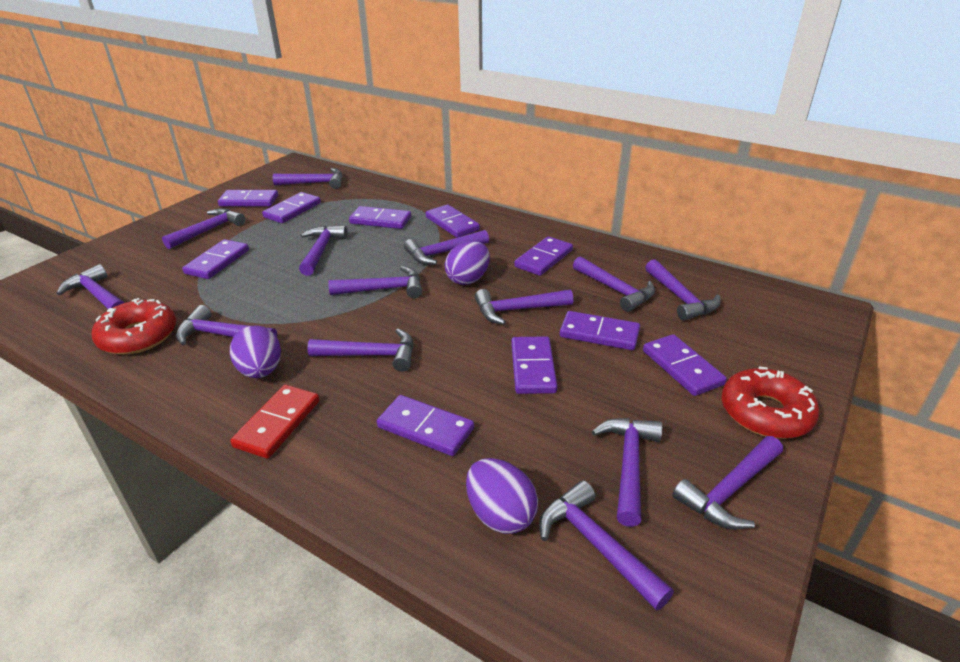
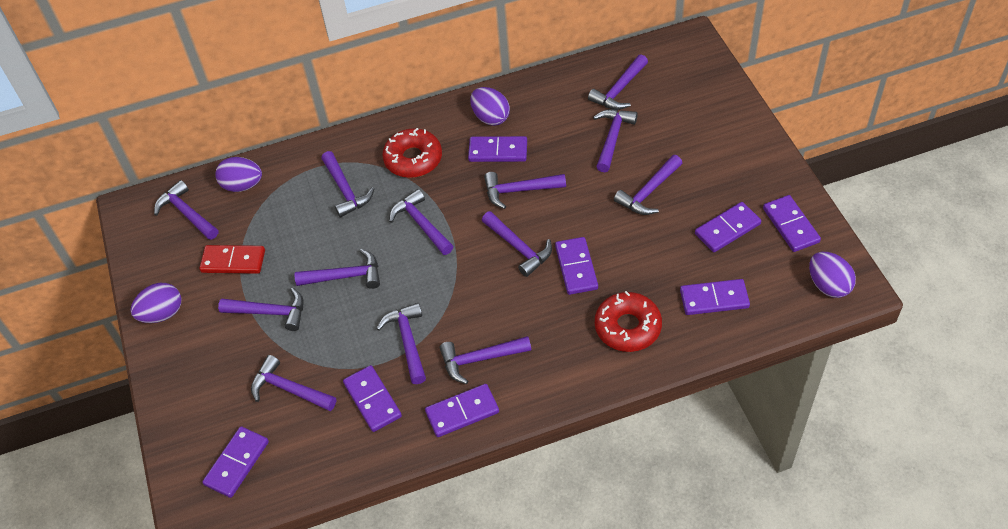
purple domino: [182,239,249,279] [218,190,278,206] [262,192,321,223] [349,206,411,229] [377,395,474,456] [426,204,480,238] [511,336,557,394] [514,236,573,276] [560,311,640,350] [643,334,727,396] = 10 -> [202,427,269,498] [343,365,402,432] [425,384,499,437] [468,136,527,162] [555,237,598,295] [680,279,750,315] [695,202,761,252] [763,195,821,252] = 8
purple egg: [230,325,281,378] [445,241,490,285] [466,458,538,534] = 3 -> [131,283,181,323] [215,157,262,192] [470,87,510,126] [809,252,856,298] = 4
purple hammer: [57,264,125,309] [162,208,245,249] [176,305,277,345] [273,168,343,189] [299,225,348,276] [307,328,414,372] [328,266,422,298] [404,230,489,265] [475,289,573,325] [539,480,674,611] [573,256,655,312] [592,418,663,527] [645,259,720,321] [672,436,783,530] = 14 -> [154,180,218,240] [218,288,304,331] [251,355,336,411] [295,249,380,289] [321,151,374,218] [376,303,426,384] [389,189,453,255] [440,336,531,384] [482,211,552,277] [484,172,566,209] [588,54,648,110] [593,109,638,172] [614,155,682,215] = 13

